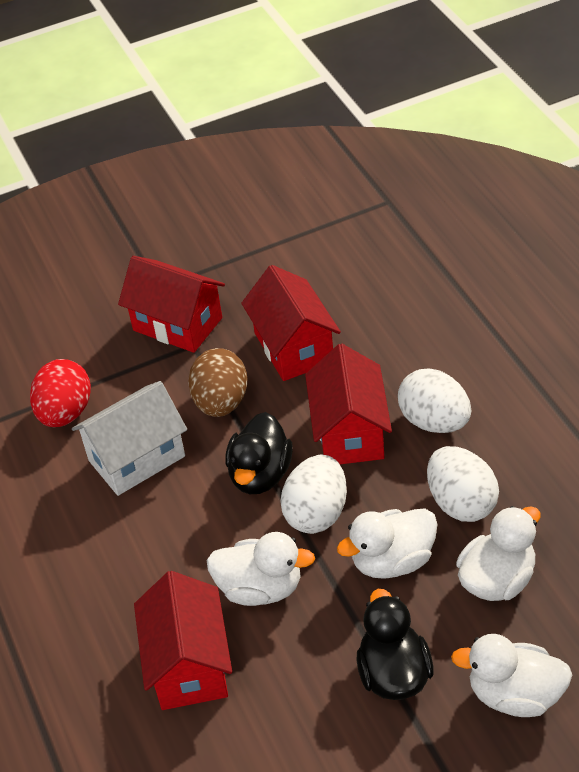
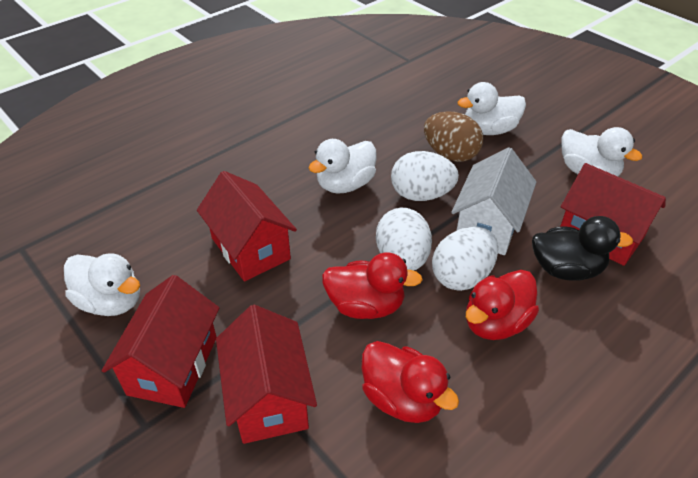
black duck: [225,412,293,494] [357,589,434,700] = 2 -> [532,216,633,281] = 1
red duck: none = 0 -> [322,253,423,319] [361,341,459,423] [466,270,539,340] = 3
red egg: [30,359,91,427] = 1 -> none = 0

